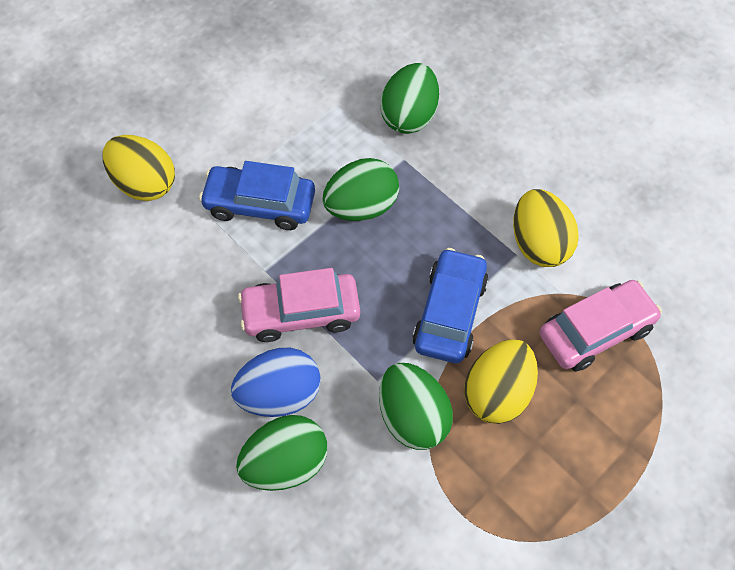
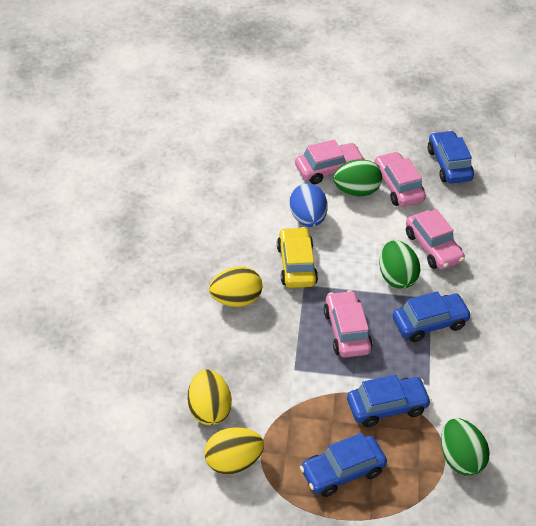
blue car: [199,161,315,230] [412,248,488,363] = 2 -> [300,433,387,497] [347,374,431,427] [393,291,472,342] [428,130,474,184] = 4
green egg: [236,415,327,491] [323,158,399,221] [379,363,453,450] [380,63,439,134] = 4 -> [333,159,382,196] [379,240,420,289] [441,418,490,476] = 3
pink car: [238,268,360,342] [539,280,662,372] = 2 -> [295,140,365,184] [324,290,373,358] [374,151,426,207] [406,209,465,270] = 4
yellow car: none = 0 -> [277,227,318,288] = 1

